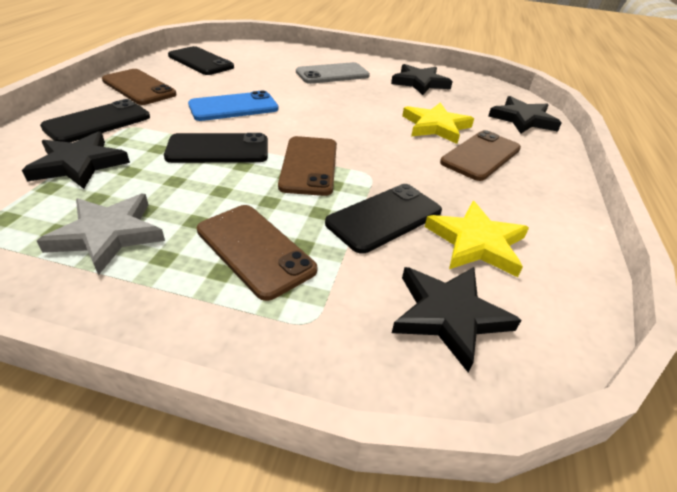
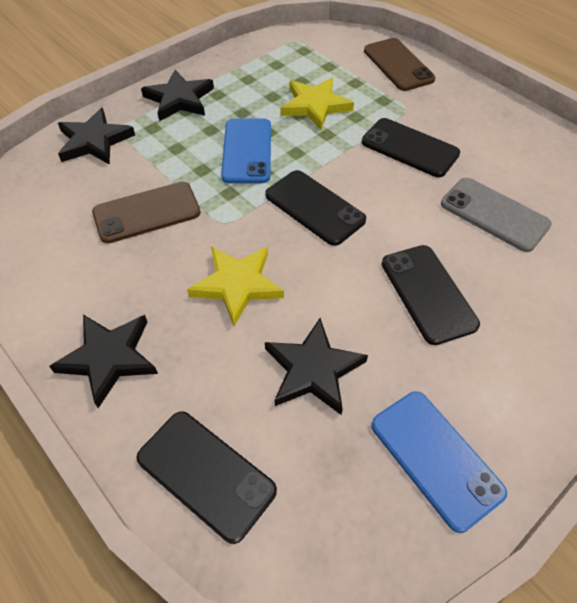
blue phone: [188,91,278,121] = 1 -> [221,118,271,184] [371,391,507,533] = 2
brown phone: [102,69,177,105] [197,205,317,301] [278,136,337,196] [440,130,521,181] = 4 -> [92,182,201,244] [364,38,436,91] = 2
grey star: [37,194,165,275] = 1 -> none = 0

